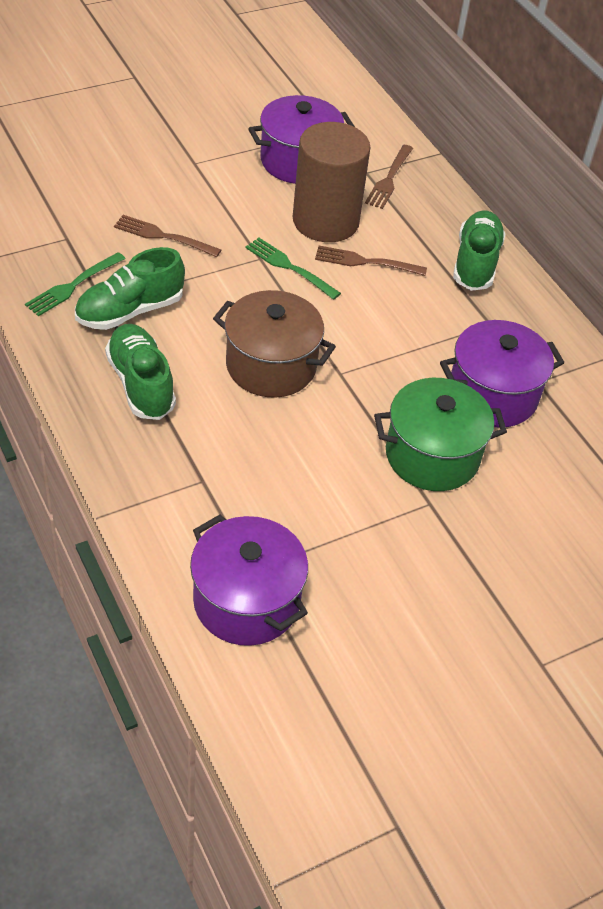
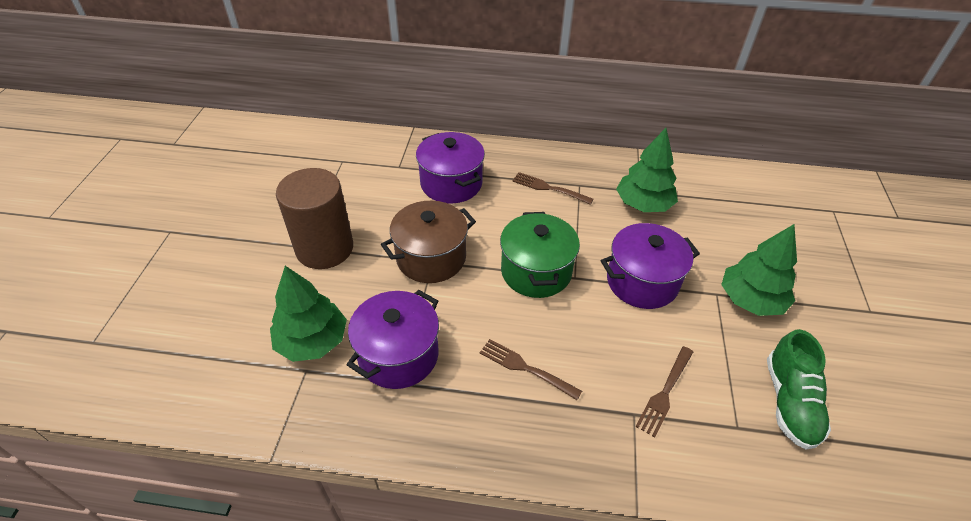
green fork: [25,252,125,316] [245,238,341,300] = 2 -> none = 0
green shoe: [75,247,185,330] [105,324,176,420] [453,210,506,291] = 3 -> [767,329,831,450] = 1
green tree: none = 0 -> [270,266,347,362] [616,128,678,212] [721,224,797,316] = 3

